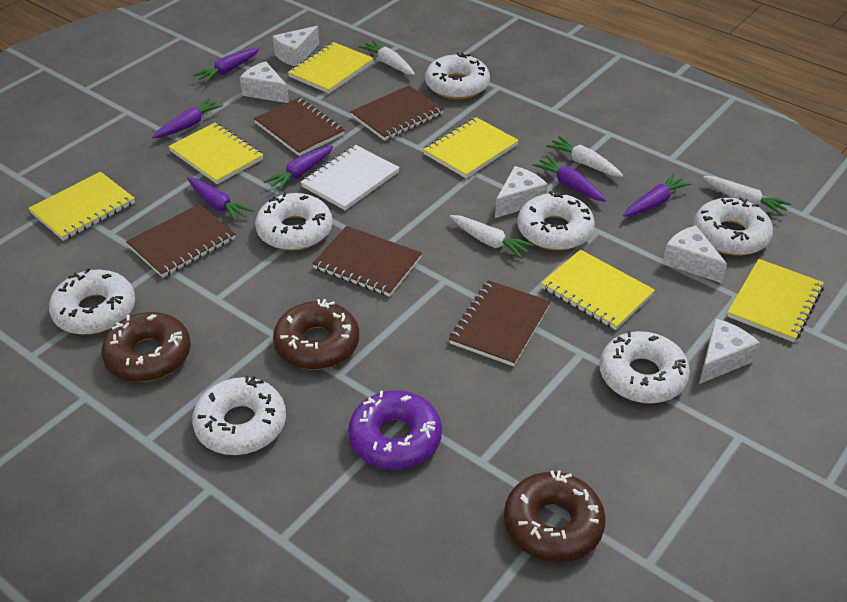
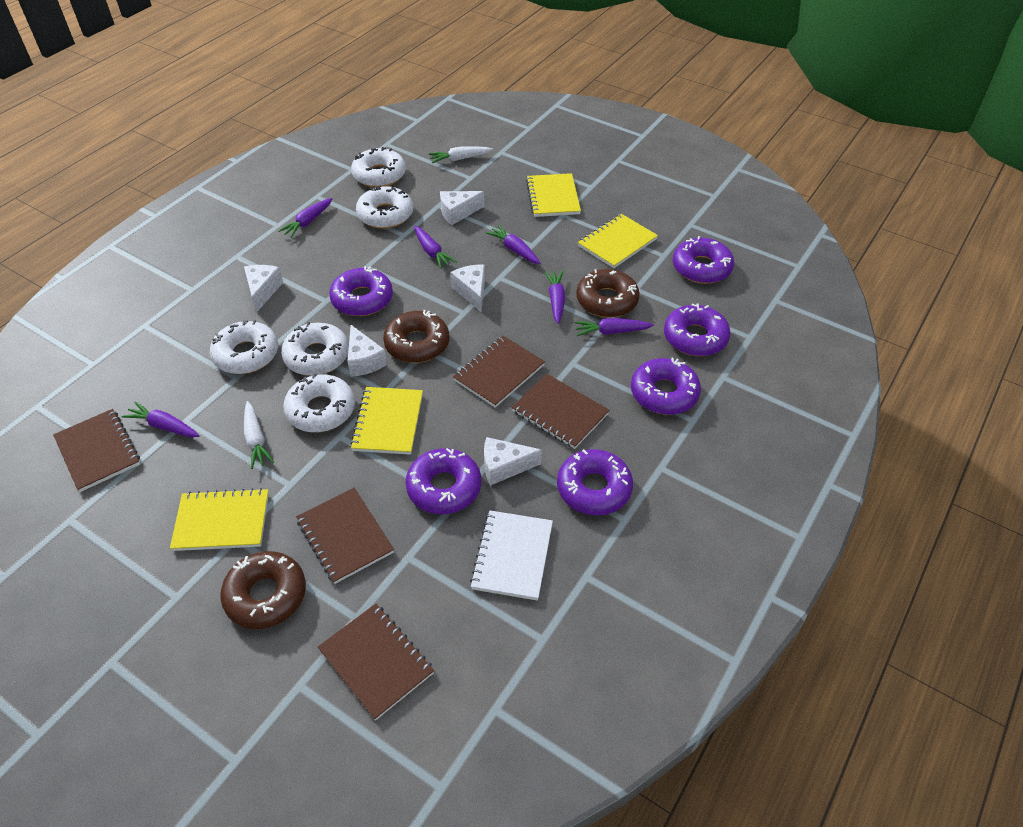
purple donut: [348,390,442,470] = 1 -> [329,266,393,316] [405,448,481,514] [557,449,633,515] [631,358,701,415] [664,304,730,356] [673,236,734,284] = 6
white carrot: [359,40,415,75] [450,215,534,259] [546,136,623,177] [703,176,792,216] = 4 -> [244,401,274,469] [429,146,493,163] = 2
white donut: [49,268,135,335] [192,376,286,455] [255,192,332,251] [425,52,490,99] [518,191,595,251] [600,331,690,404] [693,197,773,256] = 7 -> [210,320,278,374] [281,322,349,376] [283,373,355,432] [351,147,406,187] [356,185,413,229] = 5
yellow notebook: [28,172,135,241] [168,123,263,184] [288,42,374,93] [423,117,519,178] [541,250,655,330] [727,259,824,342] = 6 -> [170,488,269,551] [350,387,423,455] [526,173,581,217] [578,214,658,268] = 4

